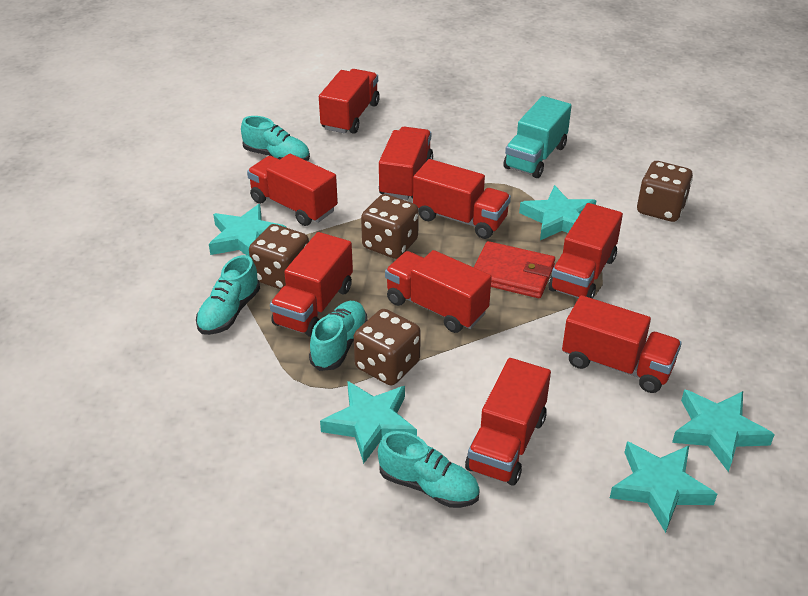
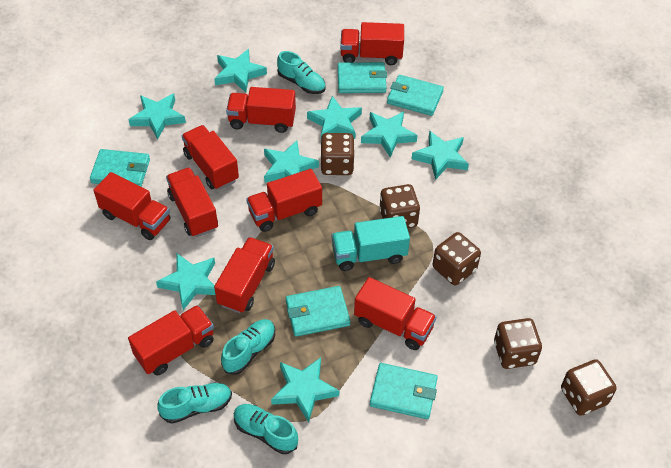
brown dice: [249,224,309,290] [354,309,421,385] [361,194,419,259] [637,161,693,222] = 4 -> [320,133,355,175] [379,184,420,228] [433,232,481,285] [494,318,542,369] [561,359,617,416] = 5
red wallet: [474,241,555,298] = 1 -> none = 0
turquoise star: [209,204,287,257] [320,381,417,464] [519,185,596,240] [610,441,717,533] [672,389,775,472] = 5 -> [129,94,186,139] [156,253,215,310] [214,49,267,93] [264,140,319,183] [271,357,339,422] [307,96,362,139] [361,111,418,157] [412,131,469,180] = 8
turquoise wallet: none = 0 -> [90,149,150,187] [286,286,350,337] [338,62,387,93] [370,363,438,419] [387,75,444,116] = 5

